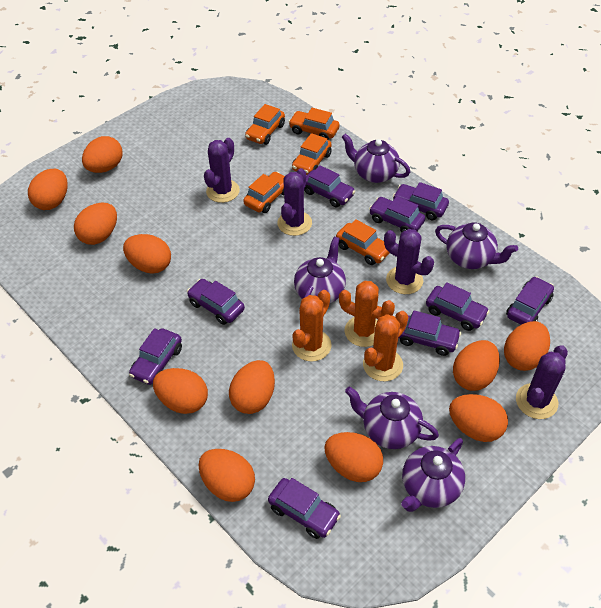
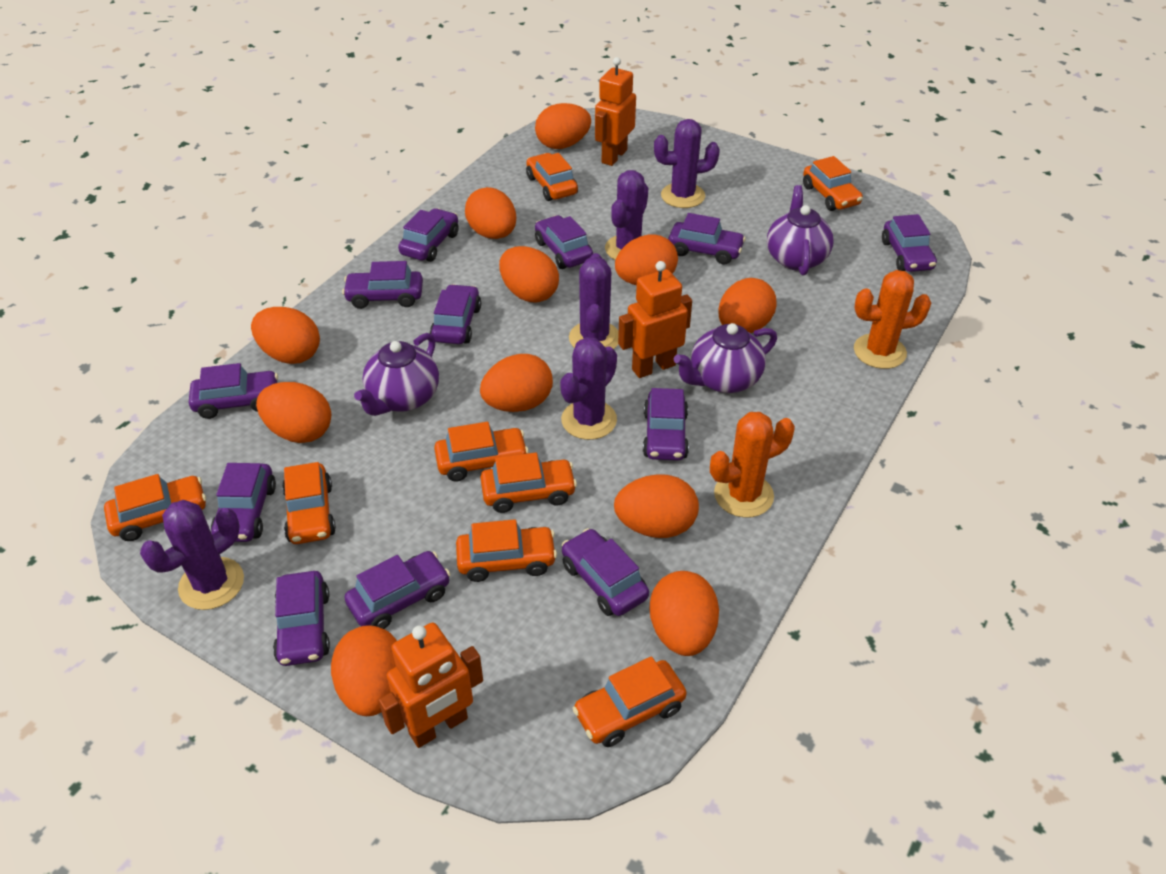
orange cactus: [292,290,332,362] [339,281,395,347] [363,311,408,381] = 3 -> [710,412,795,518] [854,270,931,369] = 2
orange car: [243,171,285,213] [245,104,285,145] [288,108,340,140] [292,133,332,175] [336,219,390,265] = 5 -> [104,474,206,541] [282,462,336,544] [434,422,529,481] [456,519,557,582] [480,453,577,513] [526,153,578,201] [572,656,687,747] [803,156,863,211] = 8
orange robot: none = 0 -> [379,622,483,748] [595,57,636,166] [618,261,692,378] = 3
purple cactus: [204,138,240,203] [277,168,312,236] [384,229,434,294] [516,345,568,419] = 4 -> [140,500,244,610] [560,337,617,440] [569,253,619,349] [605,170,648,260] [654,119,720,208] = 5
purple car: [129,328,182,385] [187,279,245,325] [268,478,341,539] [304,165,355,207] [369,196,425,233] [393,182,449,220] [399,310,461,356] [426,282,490,331] [506,276,554,325] = 9 -> [189,363,278,419] [211,463,276,542] [273,571,330,666] [342,261,423,309] [344,551,451,629] [398,208,459,262] [430,284,481,344] [535,215,593,269] [562,528,649,616] [643,388,689,461] [668,213,746,264] [882,214,937,272] = 12
purple teapot: [294,237,346,303] [342,133,410,183] [345,387,439,449] [401,438,465,512] [435,223,518,269] = 5 -> [354,333,439,416] [674,323,777,393] [767,185,834,276] = 3

